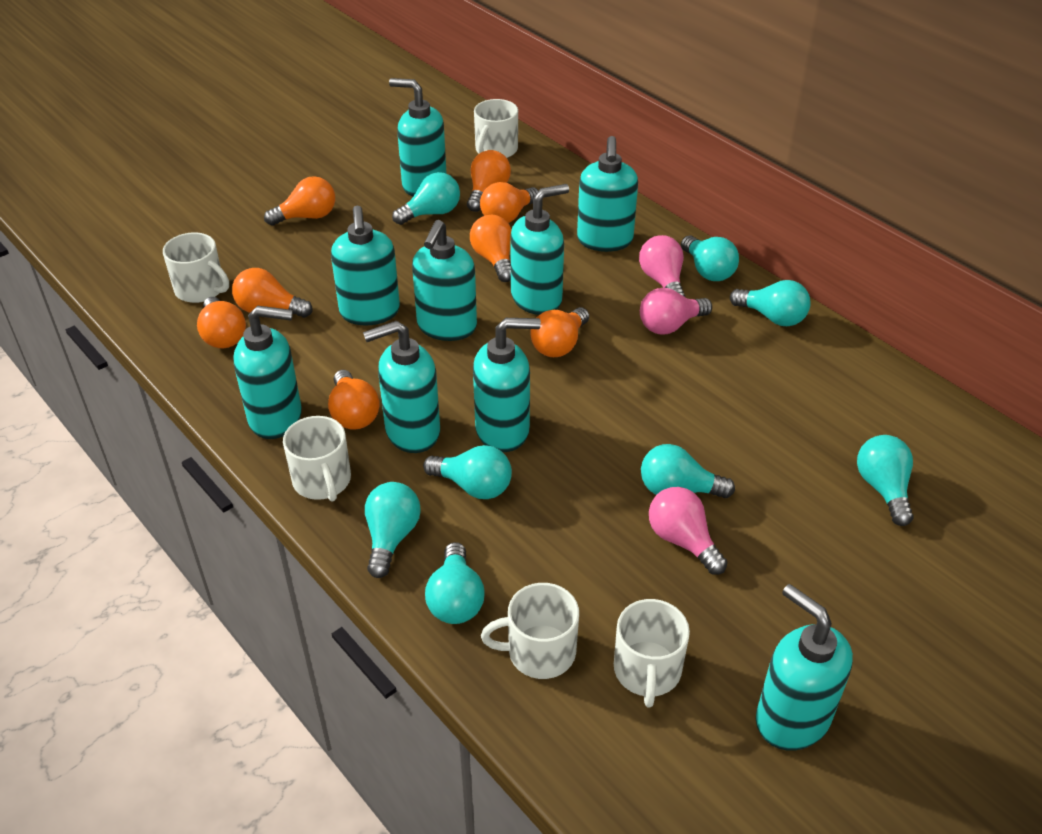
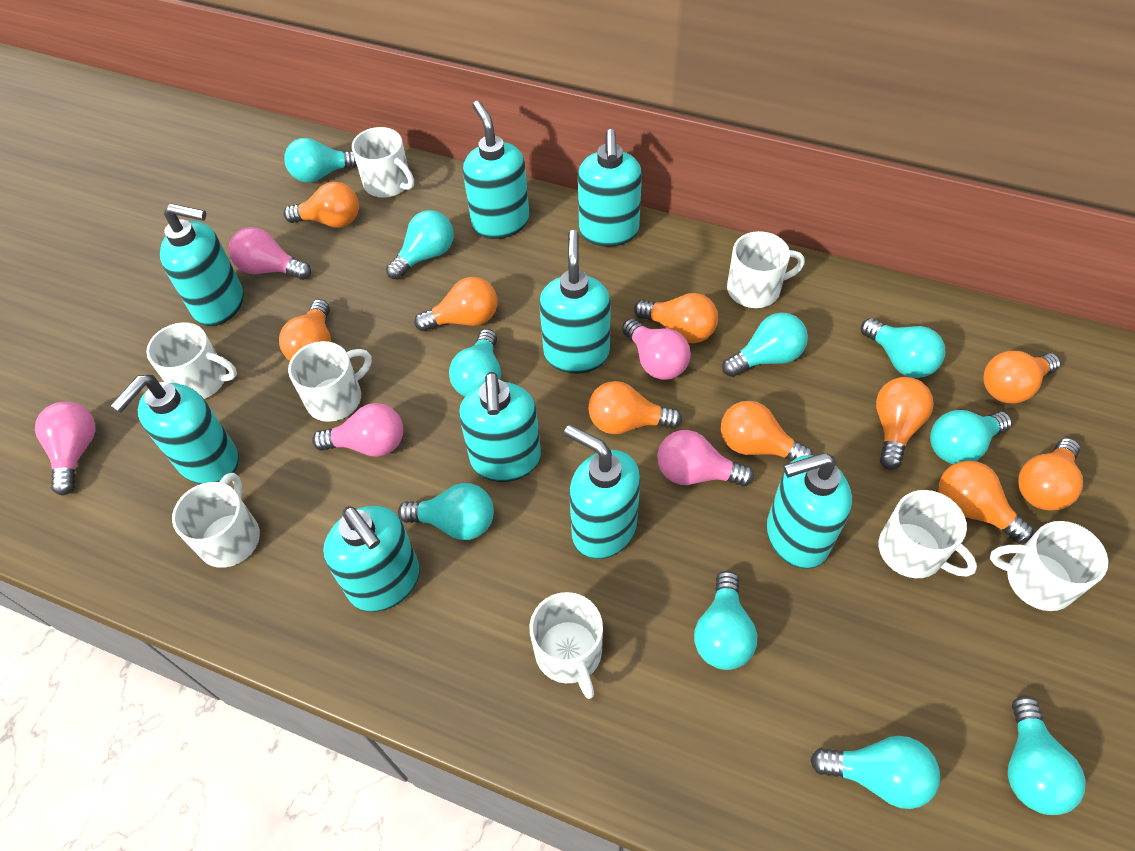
orange light bulb: [197,297,246,348] [232,268,313,318] [264,176,335,226] [328,370,380,430] [467,150,511,212] [470,215,512,282] [480,182,539,223] [530,307,589,357] = 8 -> [279,299,331,361] [284,182,359,228] [414,277,497,331] [588,381,682,434] [634,293,718,343] [721,401,813,461] [876,377,934,469] [939,460,1034,544] [983,351,1060,404] [1018,438,1083,511] = 10
pink light bulb: [639,235,685,297] [640,288,712,335] [649,487,728,575] = 3 -> [35,402,95,496] [228,227,311,280] [312,403,403,457] [622,318,691,380] [657,430,754,486] = 5
turquoise light bulb: [365,482,421,578] [392,172,460,225] [423,445,512,499] [425,542,485,624] [641,444,735,498] [681,235,739,281] [730,280,811,326] [857,435,914,526] = 8 -> [284,138,358,182] [386,210,454,280] [398,483,494,540] [449,329,501,397] [694,571,758,670] [722,313,808,377] [810,736,940,809] [861,318,945,378] [930,410,1012,464] [1008,696,1086,815] = 10
white mug: [163,232,229,303] [283,416,351,502] [474,99,518,158] [481,583,579,679] [614,599,690,708] = 5 -> [146,322,237,399] [172,473,260,568] [288,341,372,422] [352,127,414,198] [530,592,603,699] [727,231,805,308] [879,490,977,578] [990,521,1108,611] = 8

